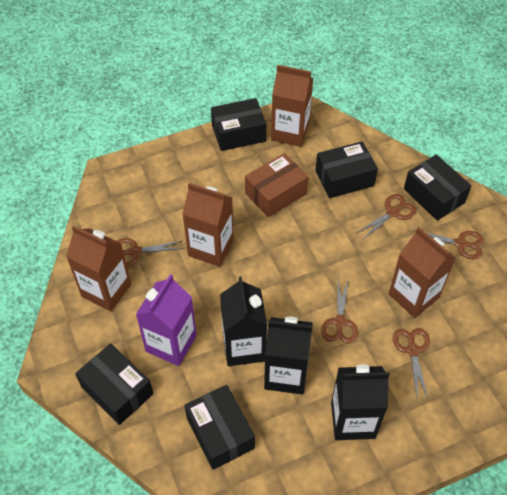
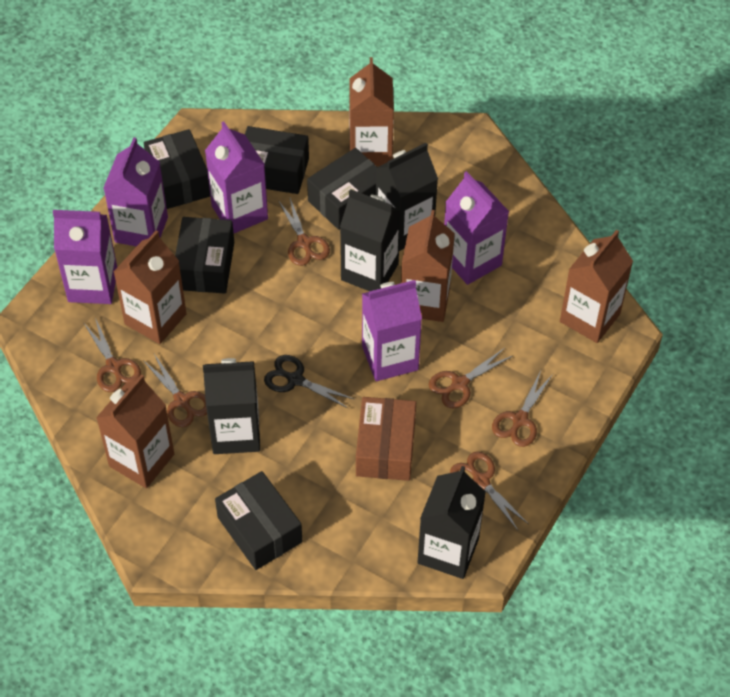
black carton: [220,277,267,366] [264,316,313,395] [331,364,390,440] = 3 -> [203,358,260,454] [340,189,401,291] [376,143,438,251] [417,466,486,579] = 4
black scissors: none = 0 -> [264,355,354,409] = 1
brown carton: [66,225,131,311] [182,183,234,267] [271,65,313,147] [388,227,456,318] = 4 -> [96,375,174,488] [114,230,187,344] [349,57,394,166] [401,210,455,322] [560,230,633,343] = 5
brown scissors: [117,238,184,267] [321,280,358,344] [356,194,416,238] [393,328,430,399] [413,230,484,259] = 5 -> [83,318,141,392] [143,354,207,427] [278,196,330,266] [429,348,512,408] [450,452,528,530] [492,370,553,447] = 6
purple carton: [136,274,197,366] = 1 -> [53,210,117,304] [104,137,168,246] [205,121,268,233] [362,280,422,381] [444,171,509,285] = 5

